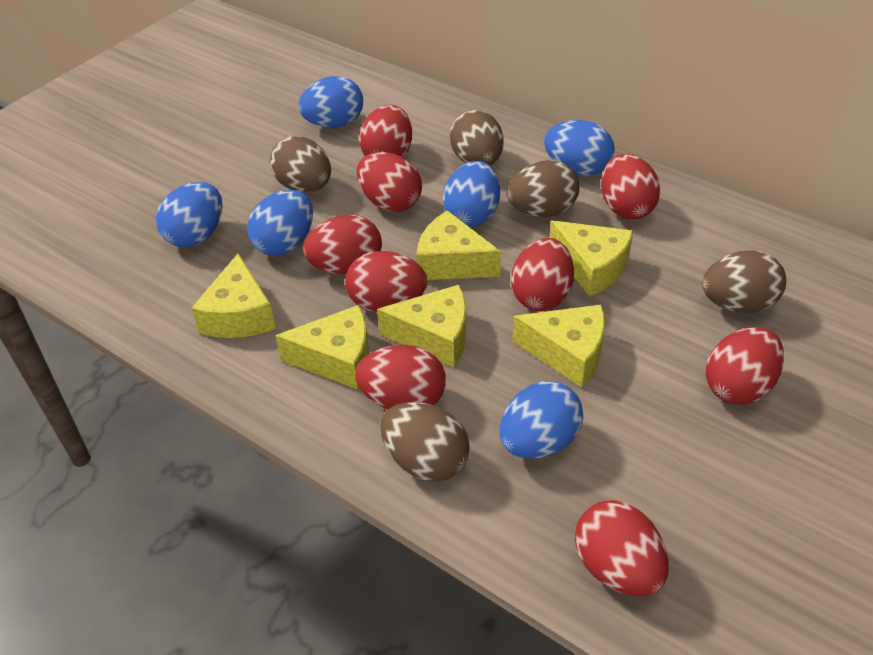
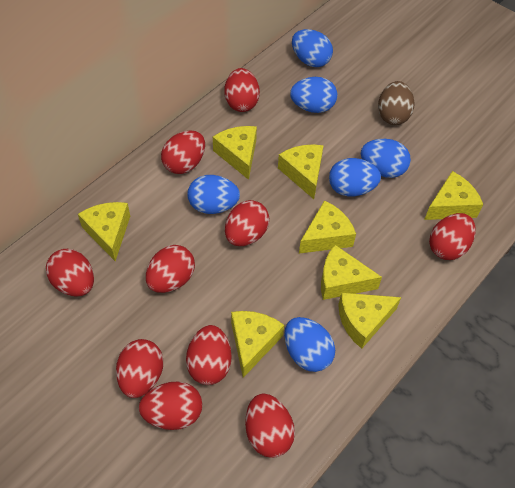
brown egg: [270,136,331,192] [380,402,470,482] [450,110,504,165] [507,160,579,217] [702,251,786,313] = 5 -> [378,81,415,125] = 1
red egg: [303,215,382,274] [345,251,427,312] [355,345,446,409] [357,152,422,212] [359,105,412,157] [511,238,574,311] [575,500,669,596] [601,154,660,219] [705,327,784,405] = 9 -> [46,249,94,297] [116,339,163,398] [139,381,202,430] [146,245,195,293] [161,131,205,174] [186,325,232,385] [224,68,260,112] [225,200,269,246] [245,393,295,458] [429,213,475,260] = 10
yellow cheese: [191,254,276,338] [275,305,369,390] [377,285,466,367] [417,210,501,280] [513,304,605,387] [550,220,633,296] = 6 -> [78,202,130,262] [213,126,257,180] [231,311,284,378] [278,144,324,199] [299,200,356,254] [321,245,382,300] [338,293,401,349] [424,171,483,220] = 8

